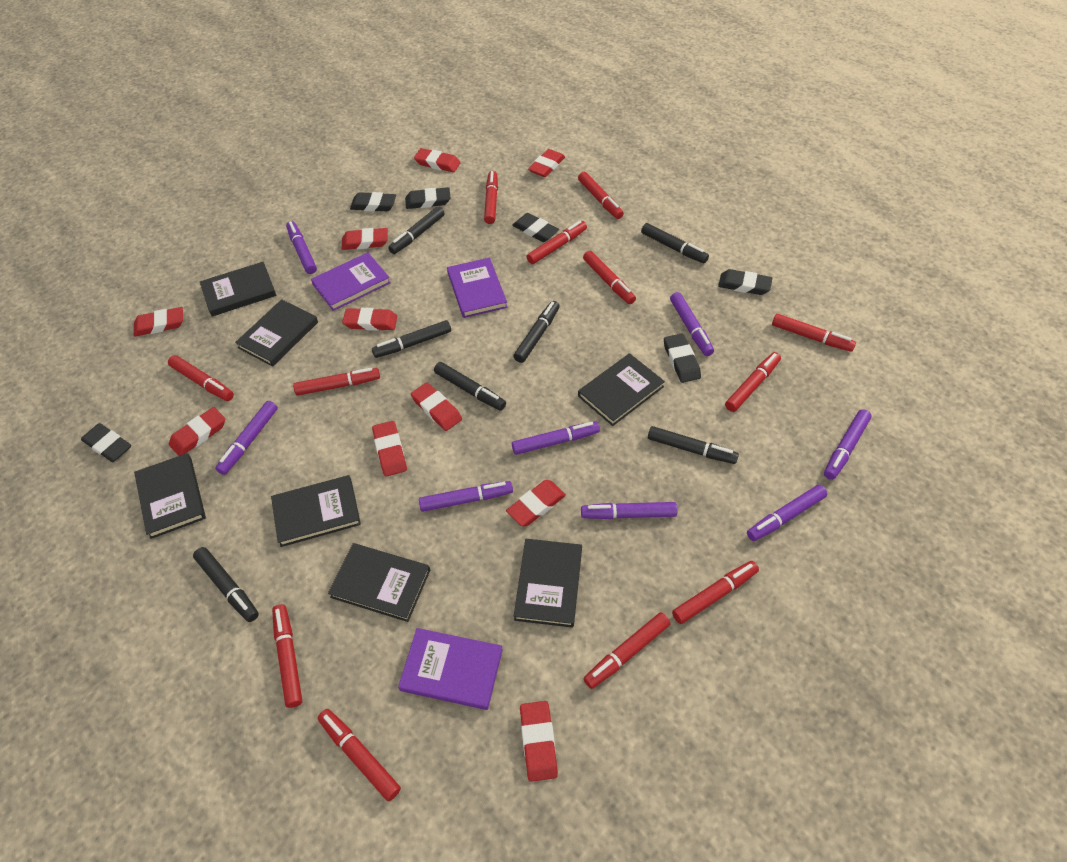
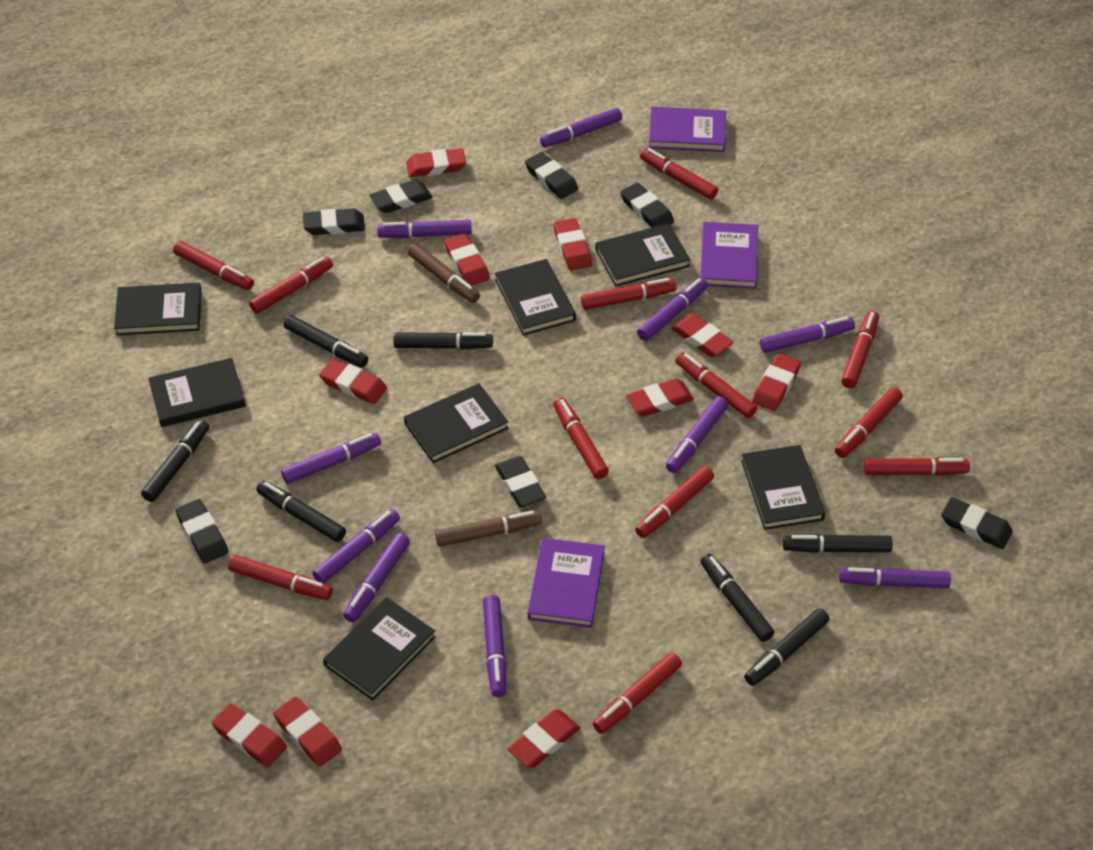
black eraser: [81,423,131,462] [350,192,396,211] [405,187,450,209] [512,213,559,242] [664,333,701,383] [718,269,772,295] = 6 -> [176,499,228,563] [303,208,365,235] [370,179,432,213] [495,456,546,507] [525,152,578,199] [620,182,674,228] [941,497,1013,549] = 7
brown marker: none = 0 -> [408,243,480,303] [435,510,542,547] = 2
purple marker: [215,401,278,475] [286,221,317,274] [419,481,513,512] [512,421,600,455] [581,502,678,519] [670,292,714,356] [747,485,827,541] [824,409,872,480] = 8 -> [281,433,381,484] [312,509,400,583] [343,533,410,622] [377,220,472,238] [483,595,506,697] [540,108,622,148] [637,278,708,341] [666,396,728,473] [760,316,855,353] [839,567,951,588] = 10

